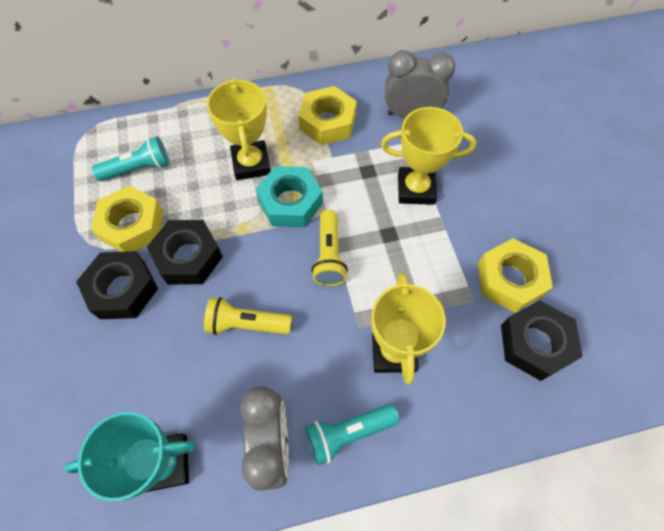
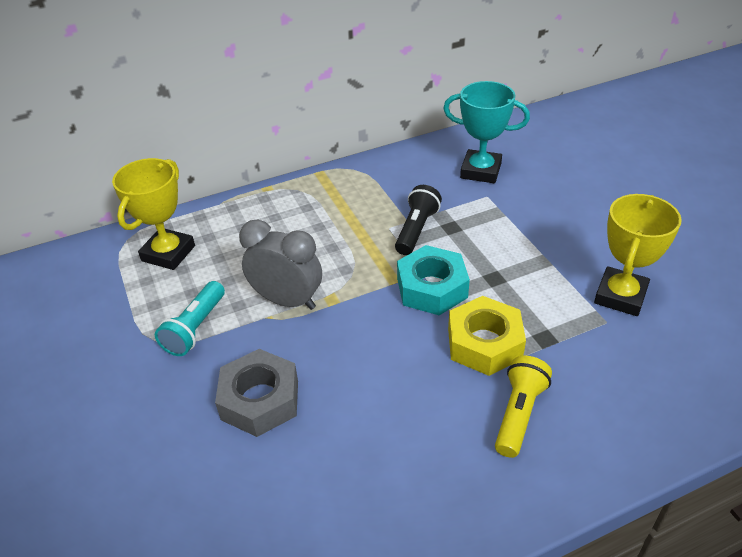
black flashlight: none = 0 -> [395,185,442,255] = 1
black nut: [76,251,158,319] [147,220,223,284] [501,300,583,381] = 3 -> none = 0
grey clock: [240,386,289,491] [385,50,455,118] = 2 -> [239,220,322,310] = 1
grey nut: none = 0 -> [215,349,298,437] = 1
turquoise flashlight: [92,136,170,181] [305,404,400,466] = 2 -> [155,281,225,356] = 1
yellow flashlight: [204,297,292,335] [311,210,348,286] = 2 -> [495,356,552,458] = 1
yellow nut: [91,186,164,252] [299,86,357,145] [478,238,553,313] = 3 -> [448,296,526,376] = 1
yellow trophy: [207,78,271,180] [371,273,446,385] [381,107,476,205] = 3 -> [112,158,195,270] [594,194,682,316] = 2

